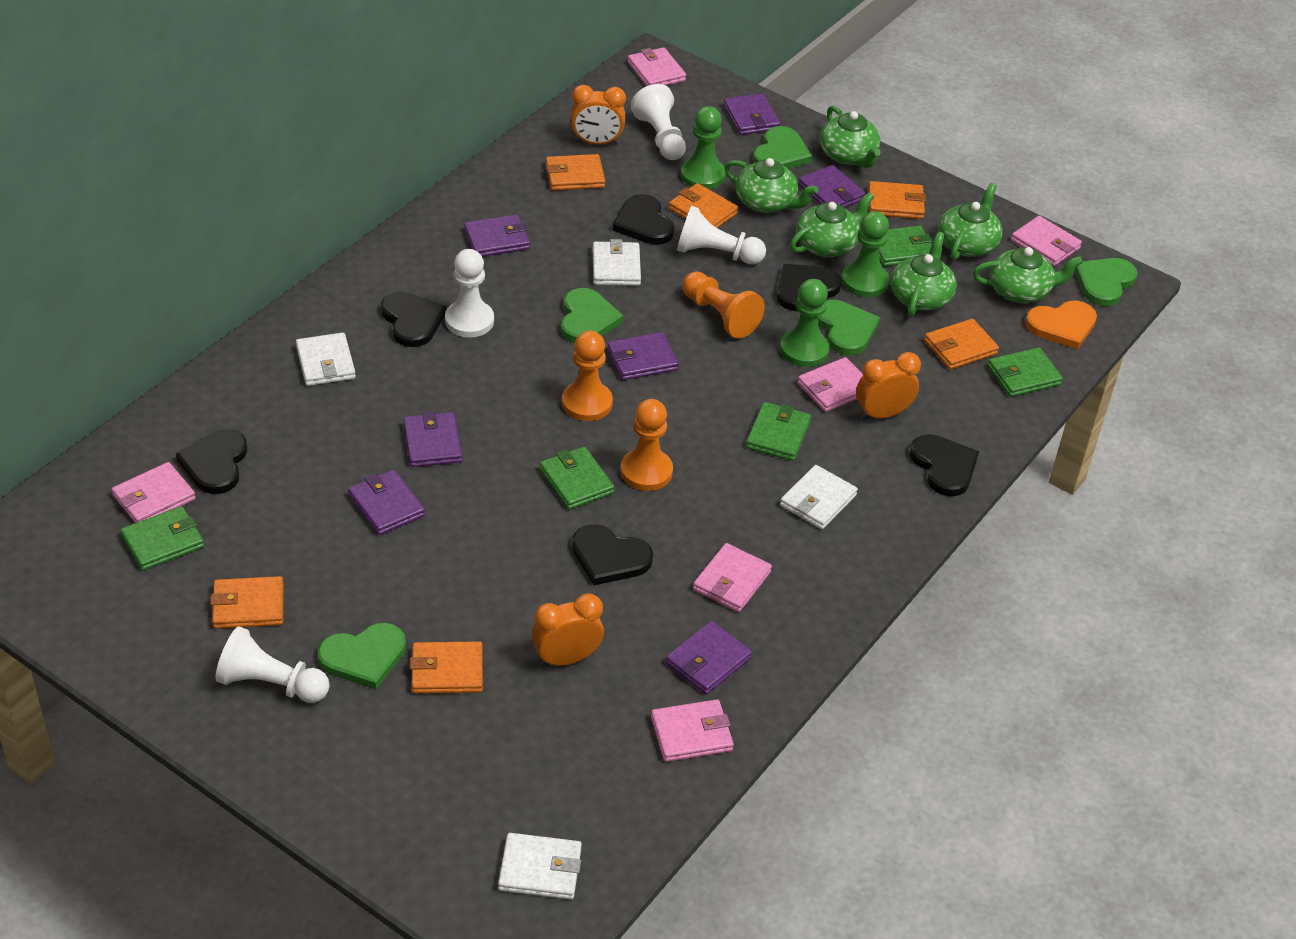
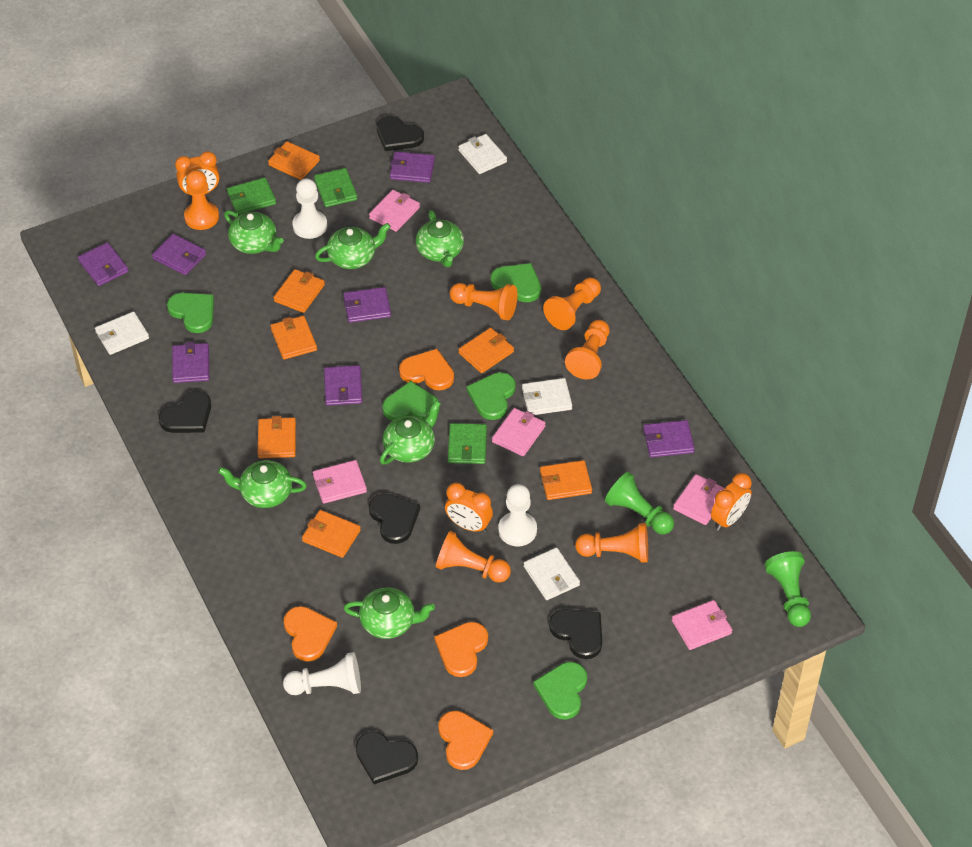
black heart: [176,429,247,494] [381,291,446,347] [572,524,653,585] [612,194,675,245] [776,264,842,311] [910,434,979,496] = 6 -> [159,391,211,433] [356,731,418,784] [369,493,420,544] [377,116,424,151] [549,609,602,659] = 5
green pawn: [681,106,726,189] [780,279,829,367] [841,211,889,297] = 3 -> [605,472,674,534] [764,551,811,627] = 2
green wallet: [121,506,204,570] [540,447,614,509] [746,402,811,461] [879,225,933,267] [988,347,1063,397] = 5 -> [227,178,276,215] [314,168,357,207] [448,423,487,464] = 3
orange heart: [1025,301,1097,349] = 1 -> [284,606,337,662] [399,349,454,390] [434,622,488,677] [438,711,493,770] = 4
orange pawn: [562,331,613,421] [620,399,673,491] [682,272,764,339] = 3 -> [184,170,219,230] [436,531,511,582] [450,283,517,320] [543,277,601,330] [565,320,610,379] [575,523,648,563] = 6
orange wallet: [211,576,283,629] [410,641,483,694] [546,154,605,190] [669,183,739,228] [868,181,926,219] [924,319,999,369] = 6 -> [258,416,296,458] [268,141,320,180] [271,316,317,360] [274,269,325,313] [302,510,361,558] [458,328,514,373] [540,460,592,500] = 7
pink wallet: [112,462,196,523] [627,47,686,86] [651,699,734,762] [693,543,772,612] [797,357,863,412] [1011,216,1082,266] = 6 -> [313,460,367,504] [369,190,420,232] [492,408,546,456] [672,600,732,650] [673,474,725,525] = 5
white pawn: [216,626,330,703] [445,249,494,338] [631,84,686,160] [677,206,766,265] = 4 -> [283,652,361,695] [292,178,327,239] [498,484,537,546] = 3

